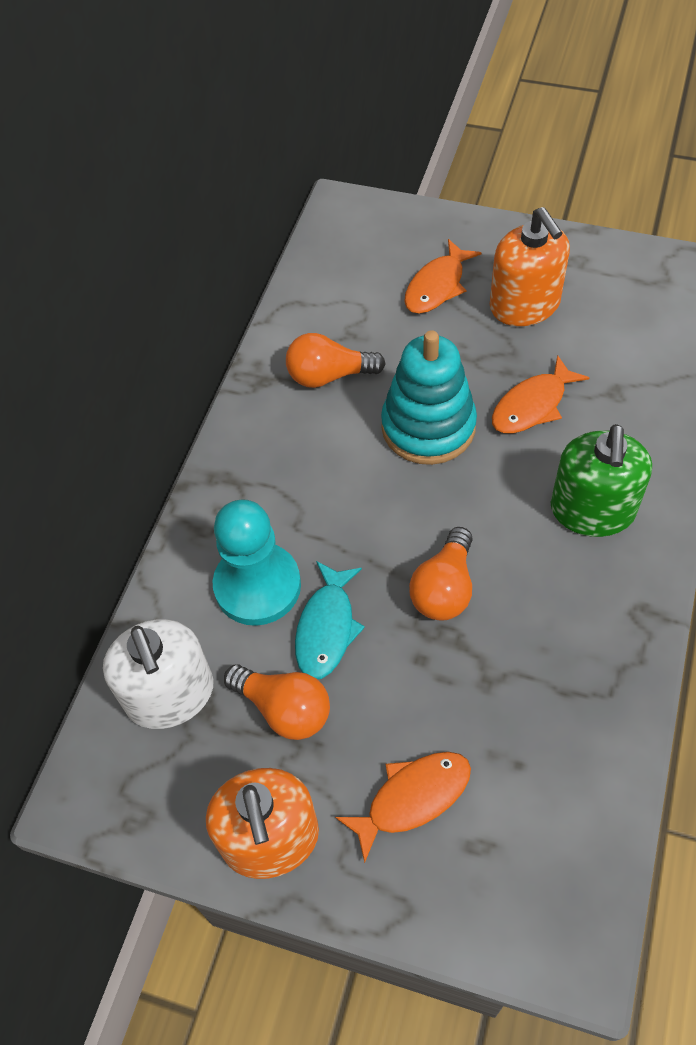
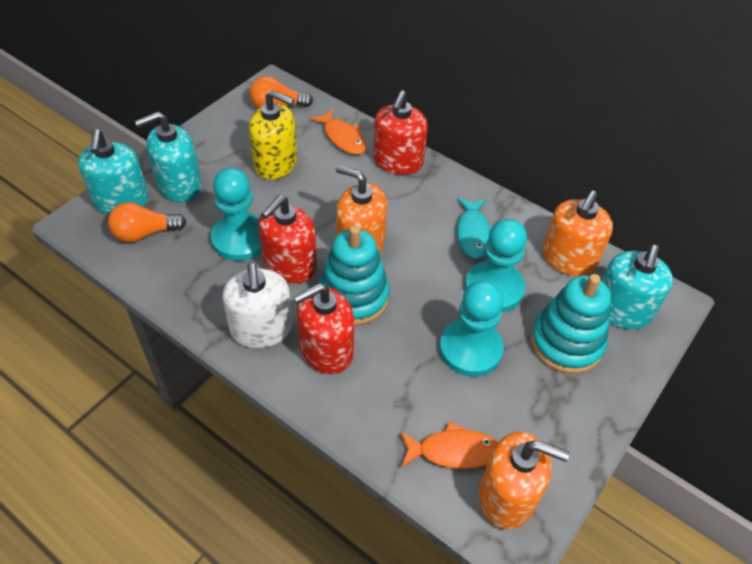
green soap dispenser: [550,424,652,537] = 1 -> none = 0
orange fish: [335,752,471,863] [404,239,481,314] [492,355,589,433] = 3 -> [310,109,366,155] [400,421,498,469] = 2
orange light bulb: [224,665,330,740] [286,333,386,388] [409,527,473,621] = 3 -> [108,202,186,242] [250,76,313,109] = 2
orange soap dispenser: [206,768,319,879] [490,207,570,326] = 2 -> [336,165,387,252] [479,432,569,529] [542,190,613,276] = 3
red soap dispenser: none = 0 -> [258,195,317,283] [293,283,354,374] [373,90,428,175] = 3
turquoise pawn: [213,500,301,626] = 1 -> [211,167,262,261] [439,281,504,377] [465,219,527,312] = 3
turquoise soap dispenser: none = 0 -> [78,129,149,215] [135,111,202,202] [601,245,673,329] = 3
turquoise stacking toy: [381,330,477,465] = 1 -> [319,225,390,325] [530,274,611,374] = 2
yellow soap dispenser: none = 0 -> [249,90,297,180] = 1

